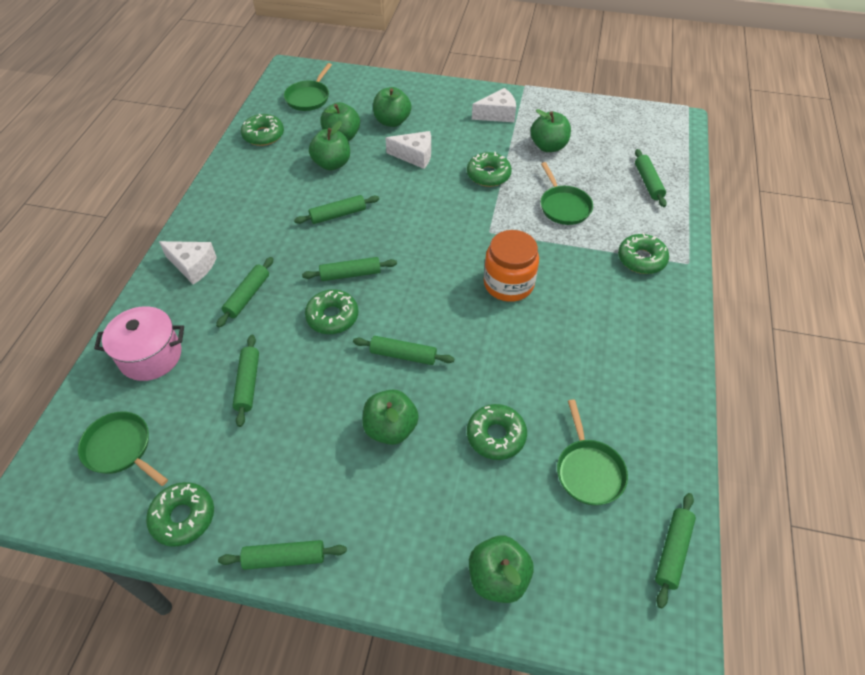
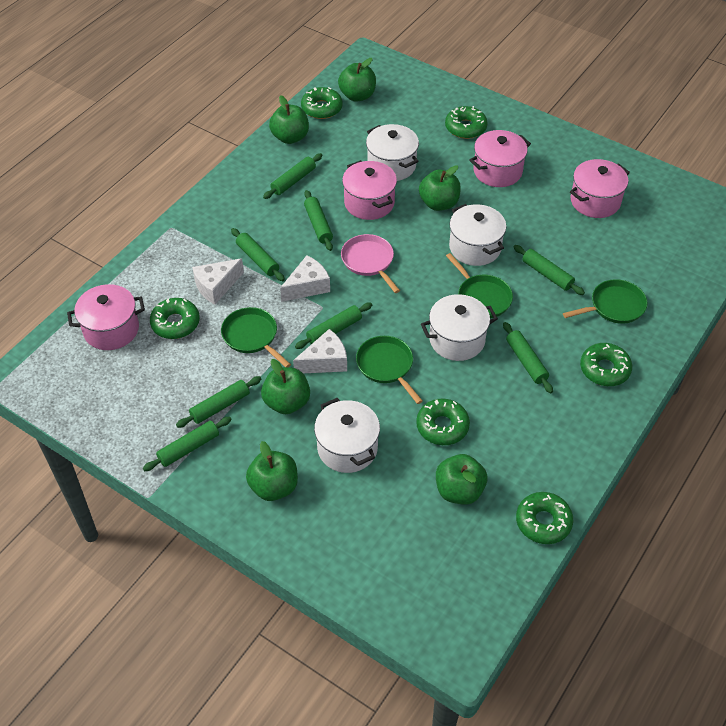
orange jar: [484,230,539,302] = 1 -> none = 0
pink pan: none = 0 -> [341,234,400,293] = 1
pink pot: [94,306,184,381] = 1 -> [67,284,145,350] [342,160,397,220] [469,130,531,187] [570,159,630,218] = 4
white pot: none = 0 -> [314,398,380,473] [366,124,419,181] [421,294,498,361] [449,204,506,266] = 4

